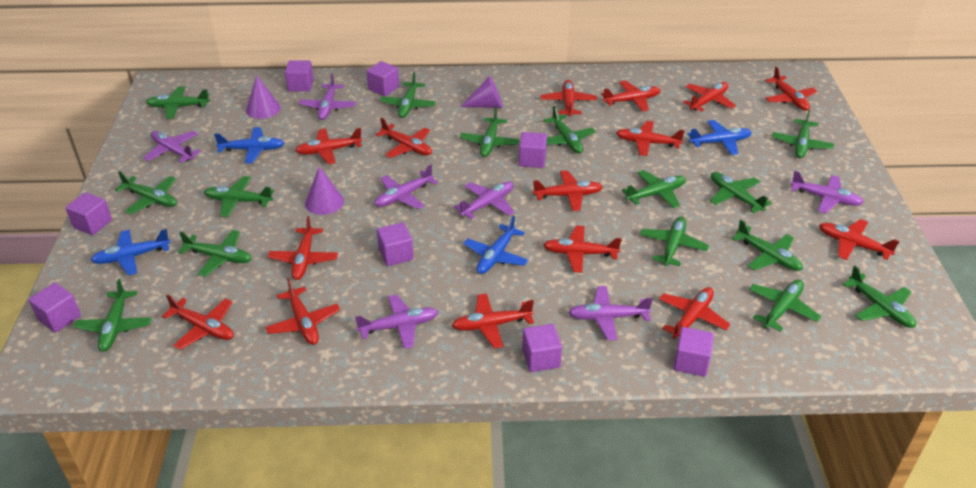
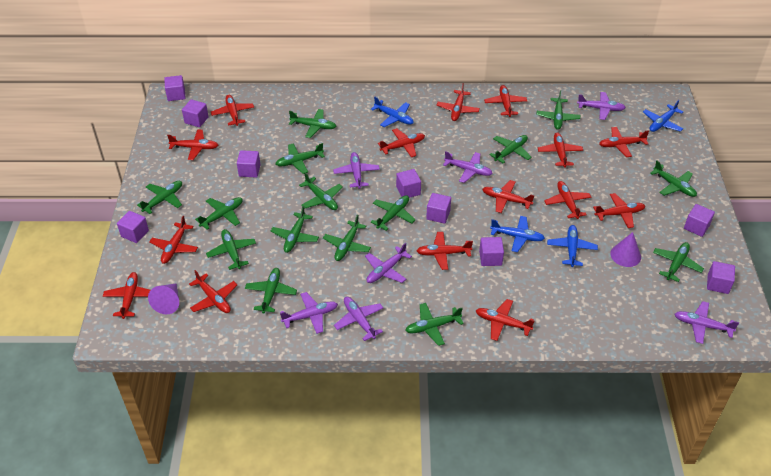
purple cone: [246,75,281,119] [305,167,344,215] [460,76,503,108] = 3 -> [148,284,179,314] [610,232,641,267] = 2
purple cube: [28,283,81,333] [65,192,112,235] [285,60,314,92] [366,61,399,96] [377,222,414,266] [519,132,547,168] [522,324,562,372] [674,327,714,377] = 8 -> [117,211,149,243] [164,75,185,101] [182,99,209,127] [237,150,260,177] [396,169,421,198] [426,193,451,224] [479,237,504,266] [684,204,715,237] [707,261,735,294] = 9

